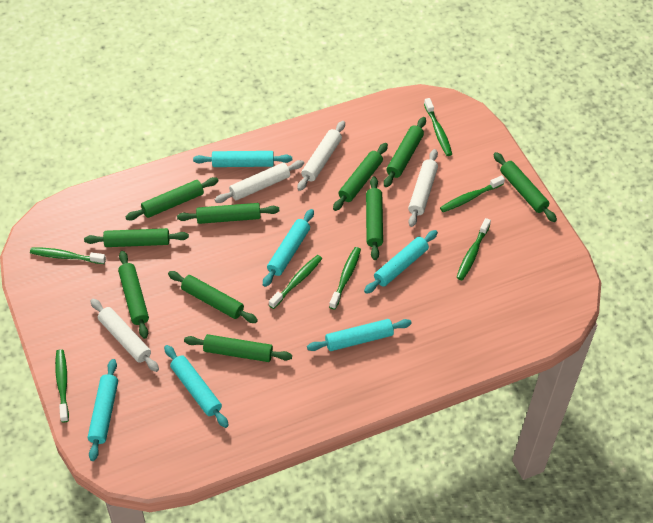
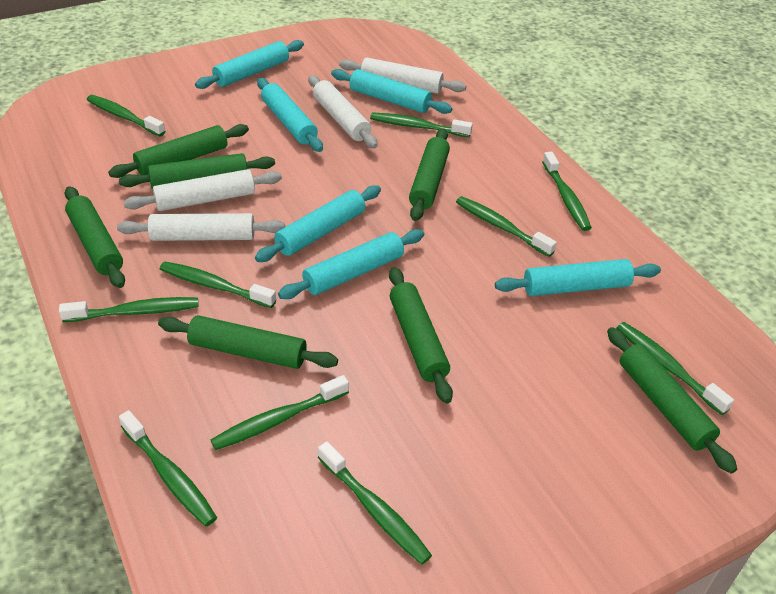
green rolling pin: [84,228,189,247] [118,251,149,339] [126,177,219,220] [168,271,258,323] [177,203,279,224] [184,334,292,362] [333,143,388,211] [366,176,383,260] [384,117,426,187] [493,152,557,222] = 10 -> [65,186,125,288] [108,124,249,178] [119,153,275,190] [158,315,338,369] [389,267,453,404] [409,129,450,221] [607,327,737,474] = 7
green toothbrush: [30,247,106,264] [55,349,69,423] [269,255,322,309] [329,247,361,310] [424,98,452,156] [440,175,505,212] [456,218,491,280] = 7 -> [59,297,199,322] [87,95,165,137] [119,410,217,526] [160,262,276,308] [211,375,349,450] [318,441,432,565] [370,112,473,137] [456,196,557,257] [542,152,592,231] [617,322,734,415] = 10

